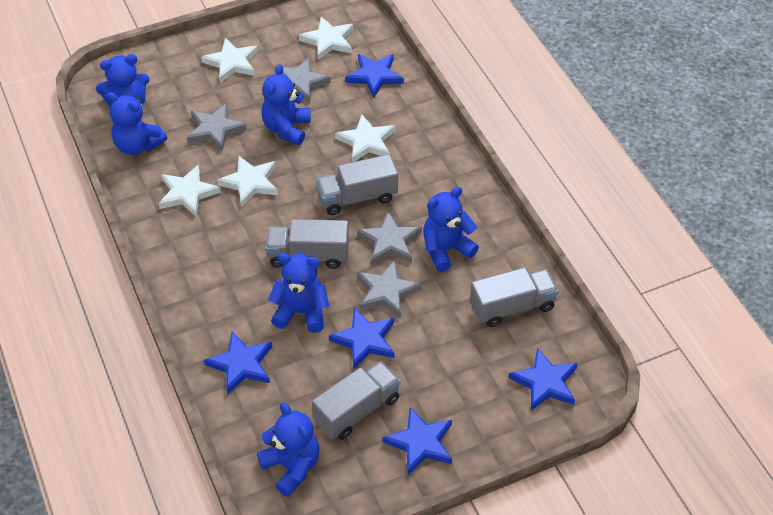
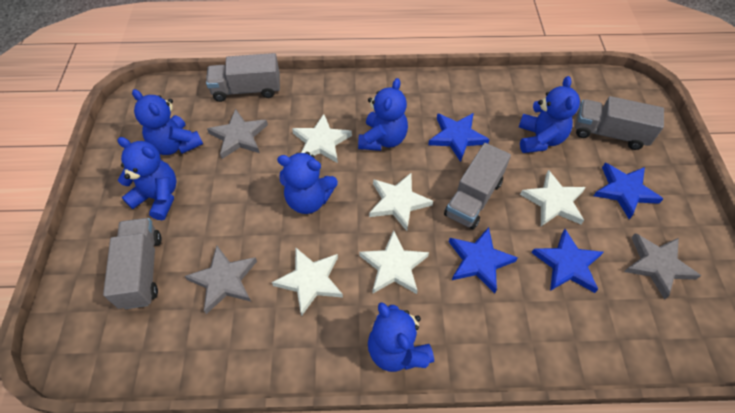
blue star: [204,332,272,395] [329,308,395,369] [345,54,404,98] [382,407,452,475] [508,347,578,411] = 5 -> [428,113,490,162] [449,227,518,293] [532,229,603,293] [594,163,663,219] = 4
grey star: [187,103,247,152] [275,58,331,104] [357,211,422,265] [357,260,422,318] = 4 -> [185,246,257,314] [207,109,268,159] [624,233,701,299] = 3

